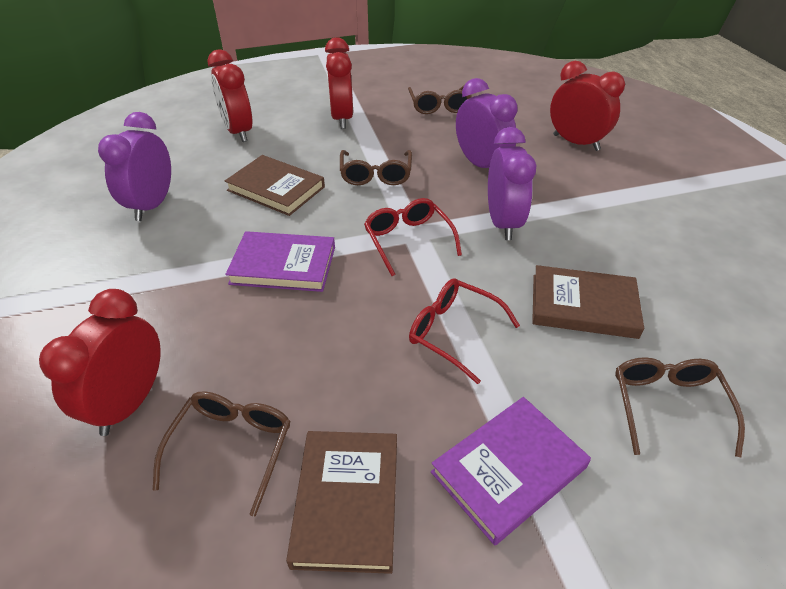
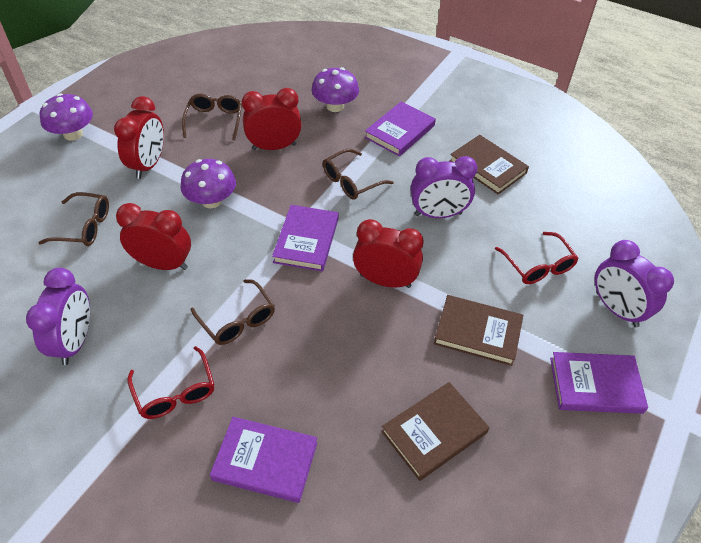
purple book: [225,231,335,292] [431,397,591,546] = 2 -> [210,417,317,503] [272,205,338,272] [365,101,436,157] [550,352,648,414] = 4
purple mushroom: none = 0 -> [40,93,93,141] [180,159,236,208] [312,67,359,112] = 3

